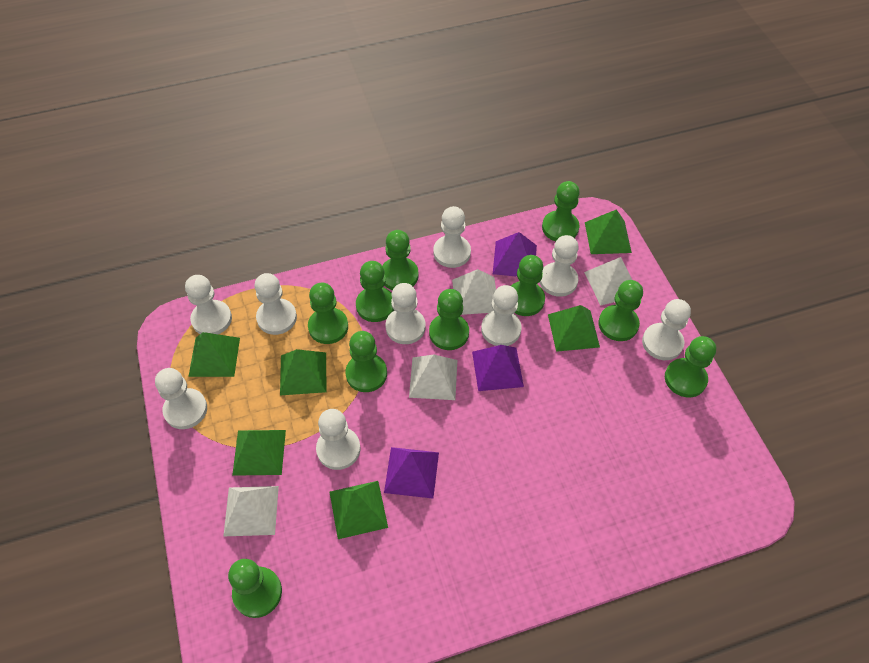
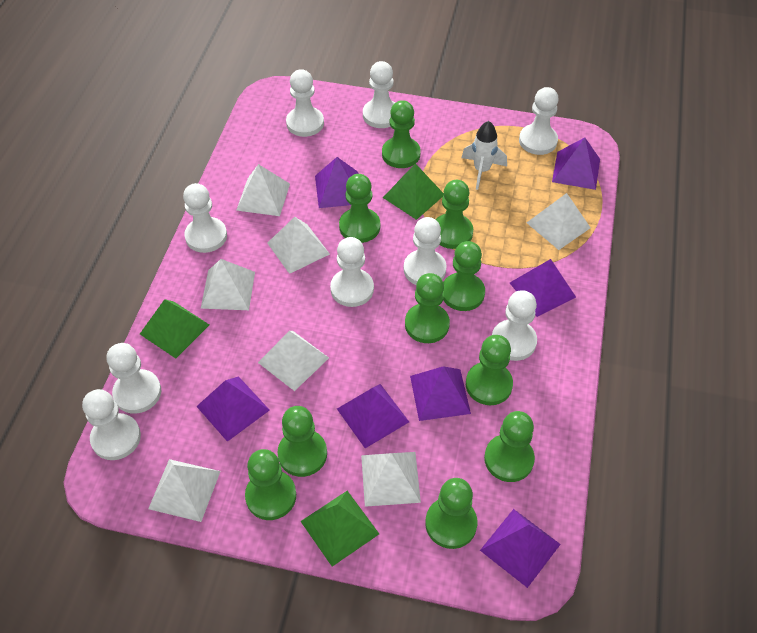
green pyramid: [188,332,240,377] [232,430,286,476] [280,349,327,395] [330,481,388,539] [548,305,600,352] [585,209,632,254] = 6 -> [140,299,209,359] [301,491,379,567] [383,163,444,220] = 3
purple pyramid: [384,447,439,499] [472,345,524,391] [493,232,537,277] = 3 -> [196,376,270,442] [315,157,358,208] [337,384,409,448] [410,366,471,421] [480,509,561,588] [510,259,576,317] [552,137,600,190] = 7
white pyramid: [223,486,279,536] [409,354,457,400] [452,269,496,315] [584,257,632,306] = 4 -> [148,459,220,522] [201,259,255,310] [236,164,290,216] [258,331,329,391] [267,217,330,274] [361,452,421,507] [527,193,591,250] = 7
white rocket: none = 0 -> [462,121,507,190] = 1

